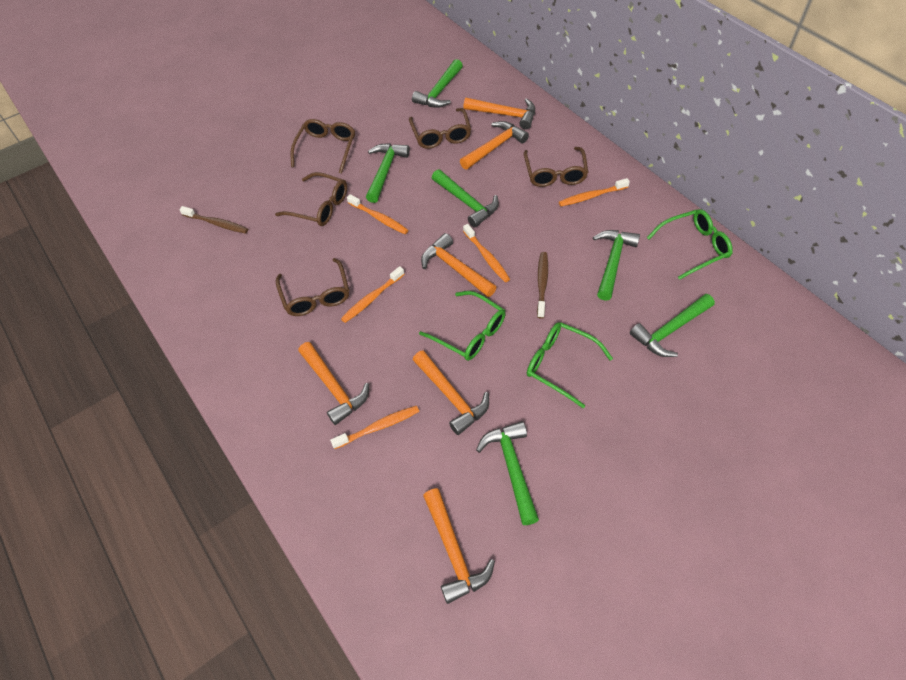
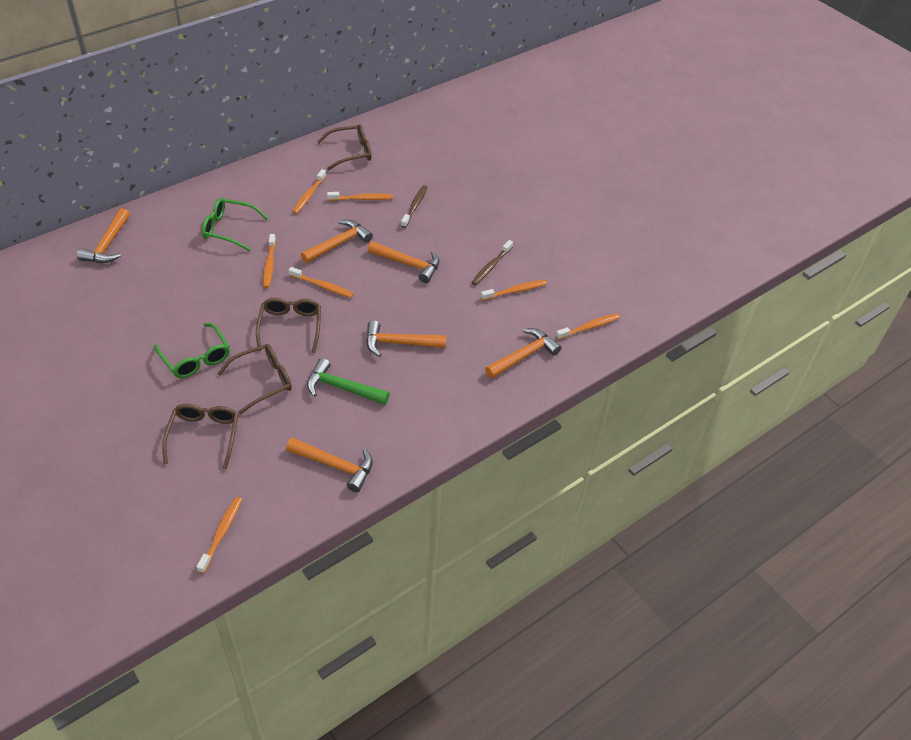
brown glasses: [275,172,347,226] [276,258,349,316] [291,119,355,174] [409,108,471,149] [524,147,588,187] = 5 -> [162,404,238,469] [217,344,292,414] [256,298,321,353] [317,124,372,170] = 4
green glasses: [419,291,506,361] [527,322,613,408] [647,209,733,280] = 3 -> [154,323,230,378] [202,198,268,251] = 2
green hammer: [366,143,410,203] [412,59,463,108] [432,169,499,228] [476,421,539,525] [593,230,640,301] [630,294,715,357] = 6 -> [307,358,390,405] = 1
orange toothbrush: [330,406,419,449] [341,266,404,323] [347,194,408,234] [463,224,510,282] [559,178,630,206] = 5 -> [197,497,242,573] [263,234,276,288] [288,267,354,298] [292,169,327,214] [327,192,393,201] [481,280,547,301] [556,313,620,340] = 7

